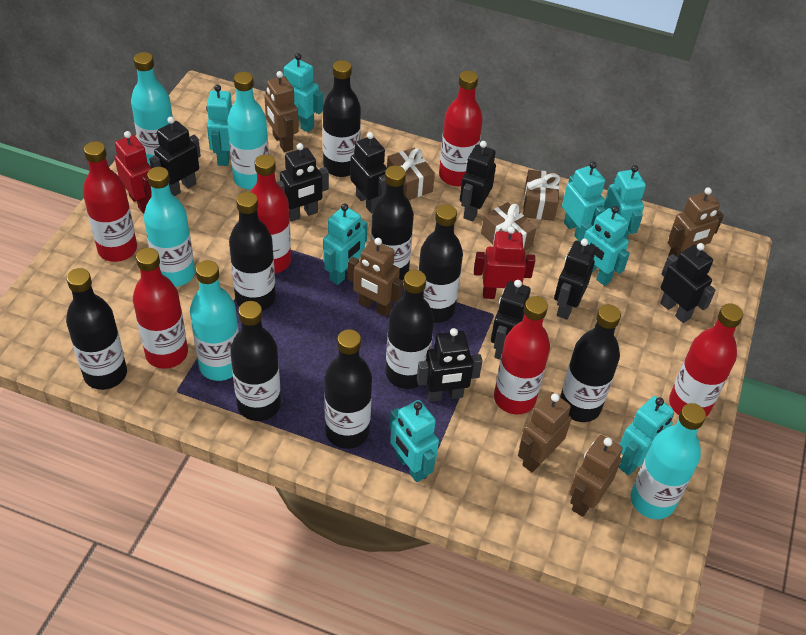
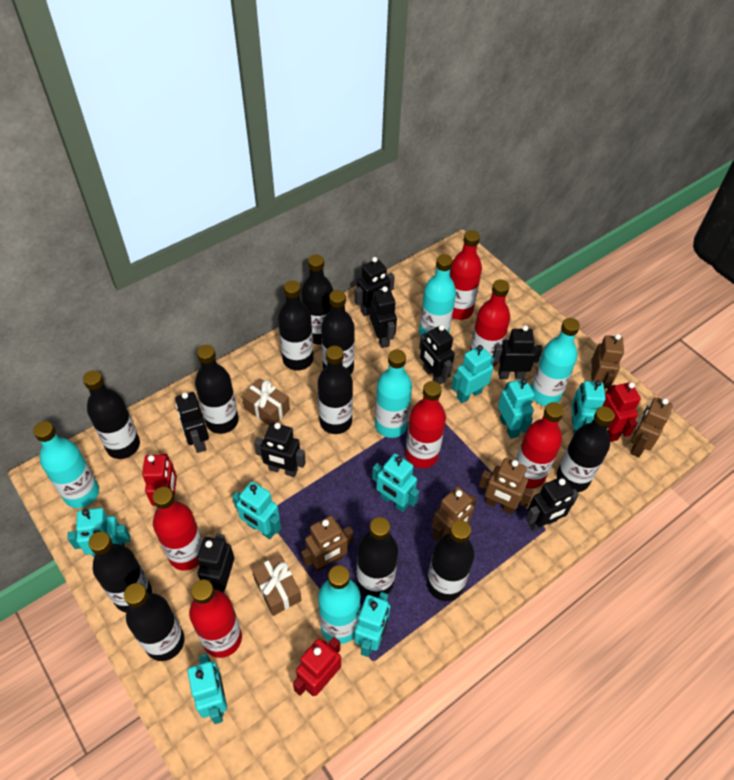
black bottle: [66,268,127,390] [229,192,276,311] [230,301,281,421] [323,60,361,177] [324,329,372,449] [371,166,414,280] [386,270,434,389] [418,204,463,323] [560,304,621,422] = 9 -> [83,370,140,459] [88,531,152,613] [124,583,184,661] [195,345,239,434] [278,281,313,370] [301,255,333,345] [318,346,353,434] [321,290,355,375] [357,517,398,598] [427,520,474,601] [556,406,615,492] = 11
brown gift: [387,147,435,200] [481,202,536,250] [523,170,561,221] = 3 -> [242,378,290,425] [252,555,302,616] = 2
red robot: [115,131,152,214] [474,226,535,299] = 2 -> [142,454,177,508] [293,637,341,696] [603,382,641,442] = 3

